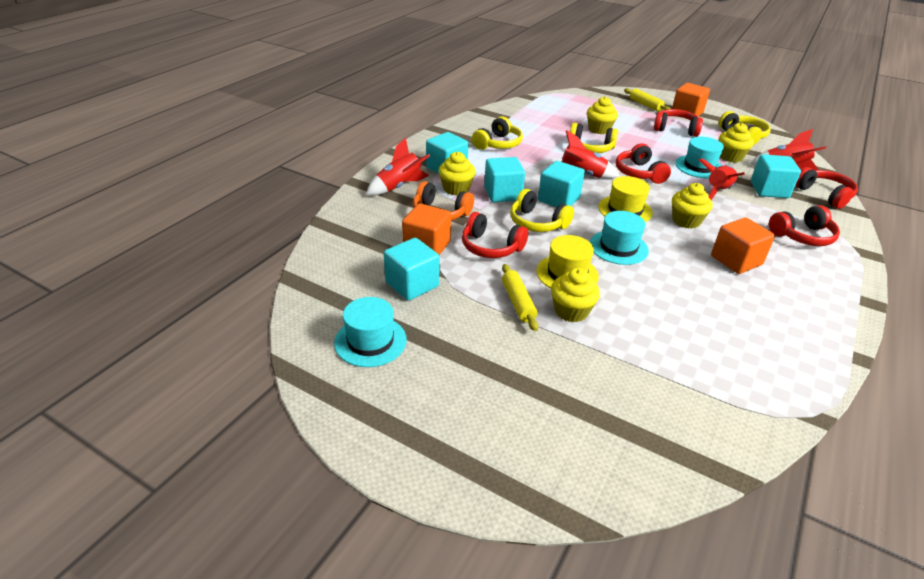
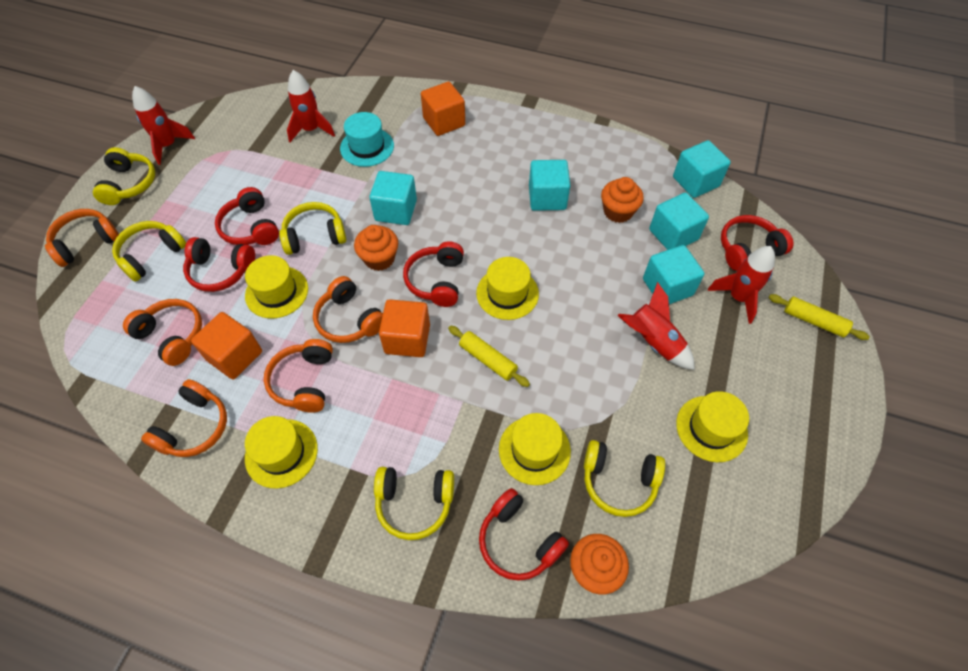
orange cupcake: none = 0 -> [354,225,398,271] [570,534,629,594] [601,177,644,223] = 3
orange headphones: [413,181,474,221] = 1 -> [45,209,119,267] [123,299,202,366] [141,379,227,457] [264,339,333,413] [313,276,383,343] = 5
turquoise hat: [334,297,407,367] [590,211,649,265] [675,137,724,179] = 3 -> [340,112,394,167] = 1
yellow cupcake: [438,152,476,196] [551,268,600,322] [587,96,618,134] [672,183,713,229] [719,123,754,162] = 5 -> none = 0
yellow hat: [536,235,599,288] [598,176,653,222] = 2 -> [245,255,308,319] [245,416,318,489] [476,257,539,320] [499,413,571,485] [676,391,749,462] = 5
yellow headphones: [472,116,523,150] [510,189,574,232] [570,123,618,153] [719,111,771,144] = 4 -> [93,147,155,205] [112,221,186,282] [279,202,346,255] [374,467,454,540] [584,440,665,517] = 5

